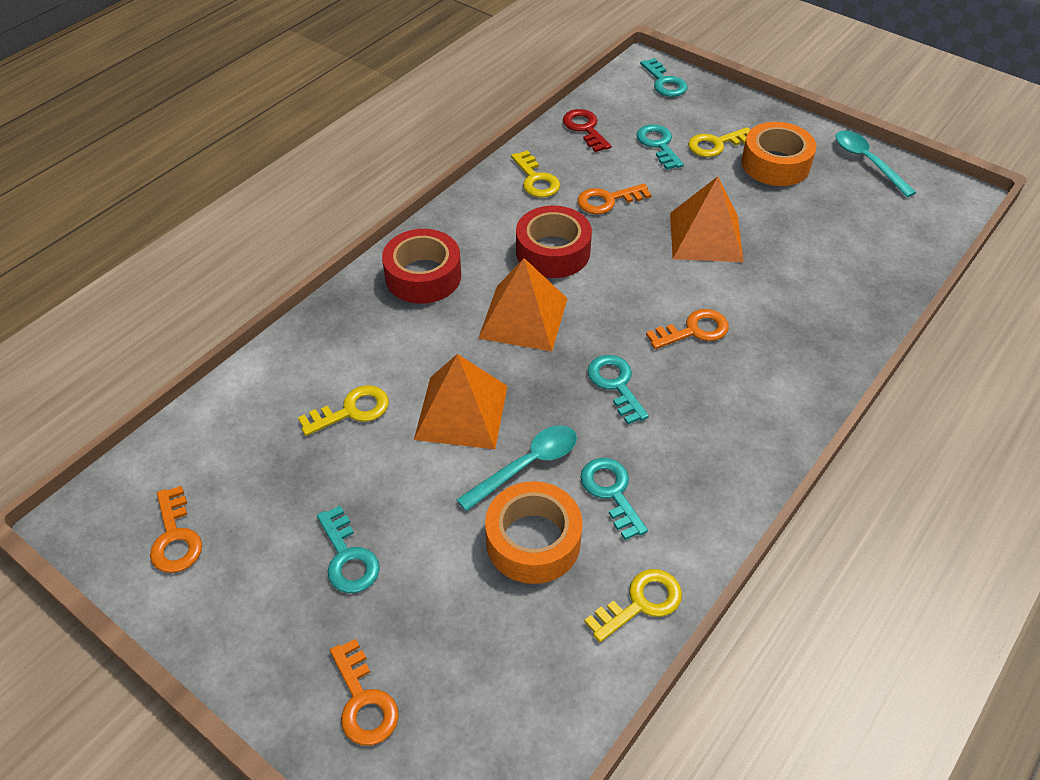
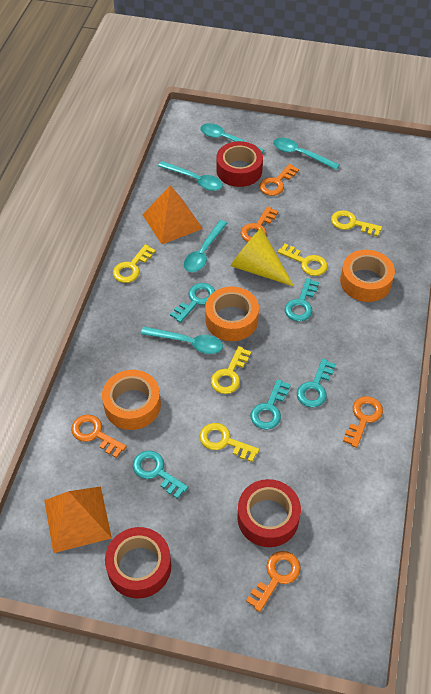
orange key: [150,486,202,573] [330,639,399,746] [577,184,652,214] [646,309,729,349] = 4 -> [71,415,127,458] [240,207,278,242] [246,551,301,612] [259,164,299,196] [343,396,383,448] = 5
orange pyramid: [414,354,508,449] [478,258,568,351] [670,176,743,262] = 3 -> [44,486,112,553] [143,185,203,244] = 2
orange tape: [485,481,583,584] [741,122,816,186] = 2 -> [102,370,161,430] [205,287,259,341] [340,250,395,302] = 3
red key: [563,109,612,153] = 1 -> none = 0
red tape: [382,229,461,304] [516,206,592,278] = 2 -> [105,527,171,599] [216,141,263,187] [237,479,301,547] = 3
turquoise spoon: [456,425,577,511] [836,130,916,197] = 2 -> [141,327,223,354] [158,161,223,191] [184,220,227,272] [200,123,264,153] [273,138,339,170] = 5
yellow cone: none = 0 -> [230,228,294,287] = 1
yellow key: [298,385,389,436] [511,150,560,198] [584,569,682,642] [688,127,750,157] = 4 -> [113,244,156,283] [200,423,259,462] [211,346,251,394] [278,244,328,276] [331,210,382,237] = 5

